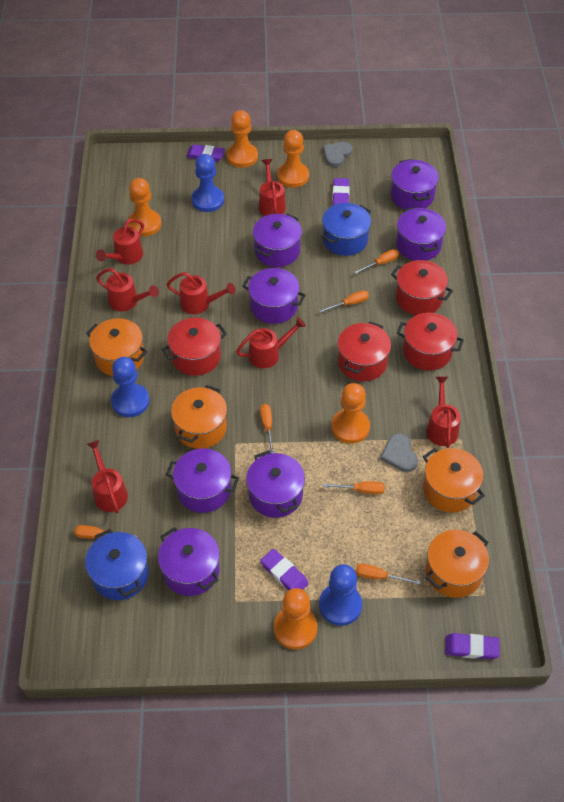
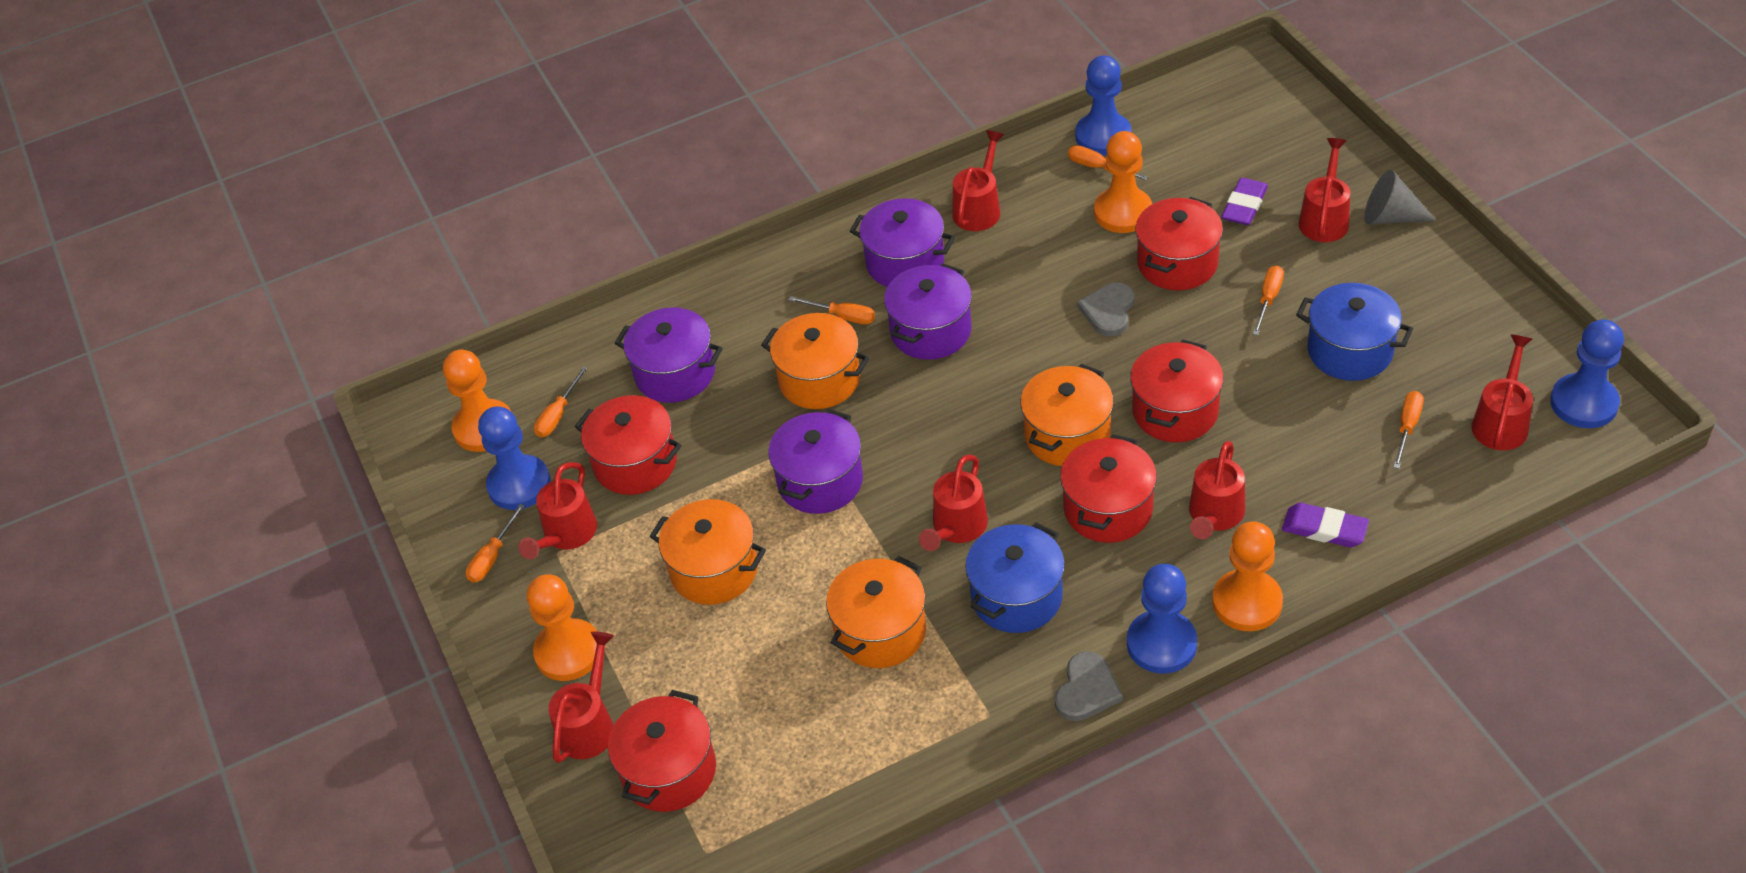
blue pawn: [111,357,150,417] [191,154,224,212] [319,564,362,626] = 3 -> [478,406,551,510] [1075,55,1132,155] [1127,564,1197,674] [1550,319,1624,428] = 4
grey cone: none = 0 -> [1364,170,1437,224] = 1
orange pawn: [128,178,161,236] [226,110,258,168] [274,588,317,649] [277,130,309,188] [331,383,370,444] = 5 -> [443,350,511,452] [527,575,598,681] [1094,131,1152,233] [1212,522,1283,631] = 4
purple eraser: [186,144,225,162] [260,549,309,590] [332,178,350,205] [445,633,500,660] = 4 -> [1221,178,1268,225] [1282,503,1369,547] = 2
purple pot: [158,527,220,596] [166,449,239,513] [242,268,306,324] [246,450,305,518] [253,214,302,267] [391,159,439,209] [396,207,446,261] = 7 -> [615,308,723,403] [768,409,863,514] [850,198,955,287] [884,264,972,360] = 4
red pot: [162,318,227,376] [338,322,391,381] [391,260,453,315] [397,313,464,371] = 4 -> [575,395,682,495] [608,690,716,812] [1060,434,1157,543] [1130,339,1224,442] [1135,197,1223,290] = 5

